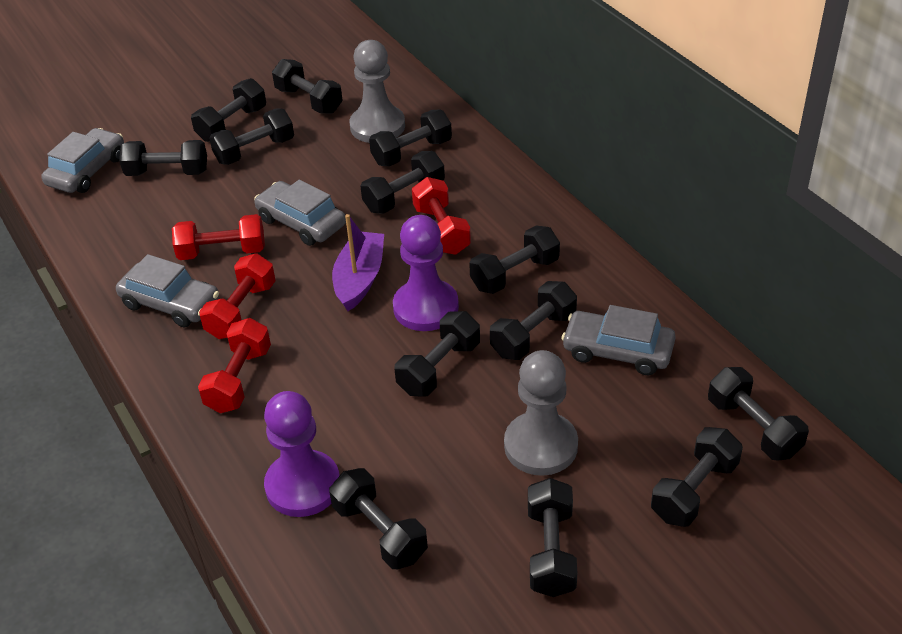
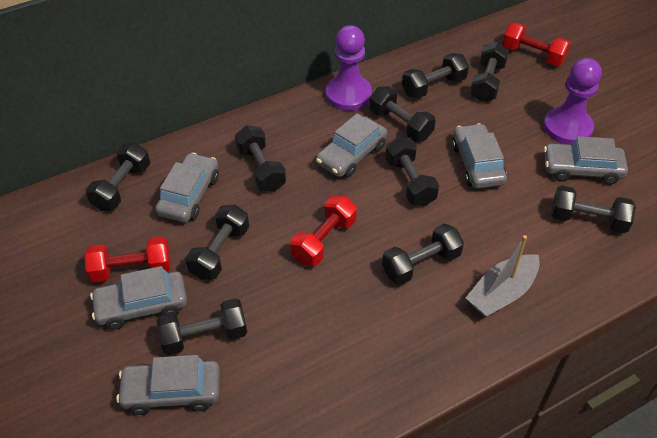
black dumbbell: [119,140,207,176] [191,78,266,142] [209,108,294,165] [272,59,343,114] [329,468,428,569] [360,151,445,214] [369,110,452,166] [395,311,480,397] [469,226,560,294] [490,281,577,360] [528,478,577,597] [651,427,743,527] [708,367,809,461] = 13 -> [86,142,150,211] [157,298,247,355] [186,205,249,280] [235,125,286,192] [369,86,436,142] [382,224,464,285] [385,137,439,206] [402,53,469,99] [470,42,509,102] [552,185,636,233] = 10
grey boat: none = 0 -> [466,235,540,317] = 1
grey car: [41,128,124,193] [116,254,219,327] [254,179,346,246] [561,305,676,375] = 4 -> [90,266,187,330] [116,355,220,415] [155,152,219,222] [316,113,388,178] [452,123,507,189] [544,136,628,185] = 6
grey pawn: [349,40,405,143] [504,350,578,476] = 2 -> none = 0
purple boat: [332,214,384,311] = 1 -> none = 0
red dumbbell: [172,214,265,260] [198,318,271,413] [199,253,276,339] [412,177,471,255] = 4 -> [84,237,171,282] [290,195,357,266] [502,22,571,66] = 3

